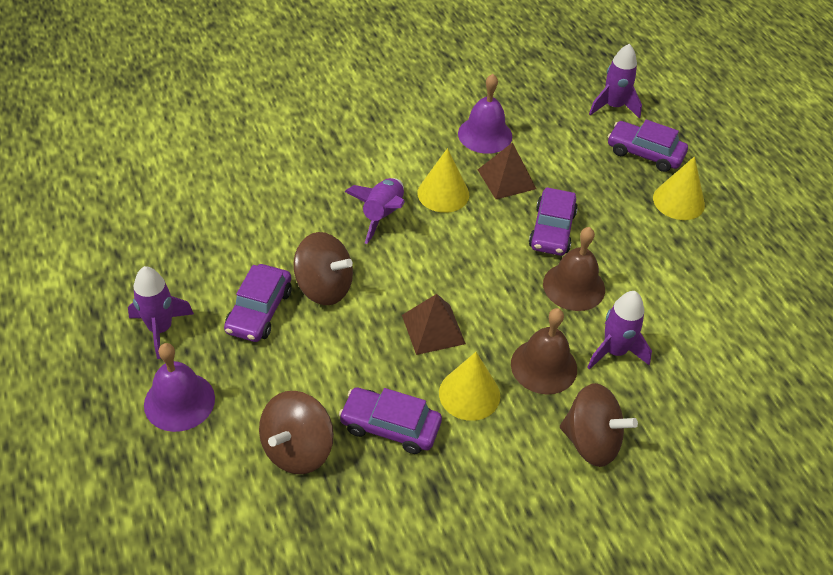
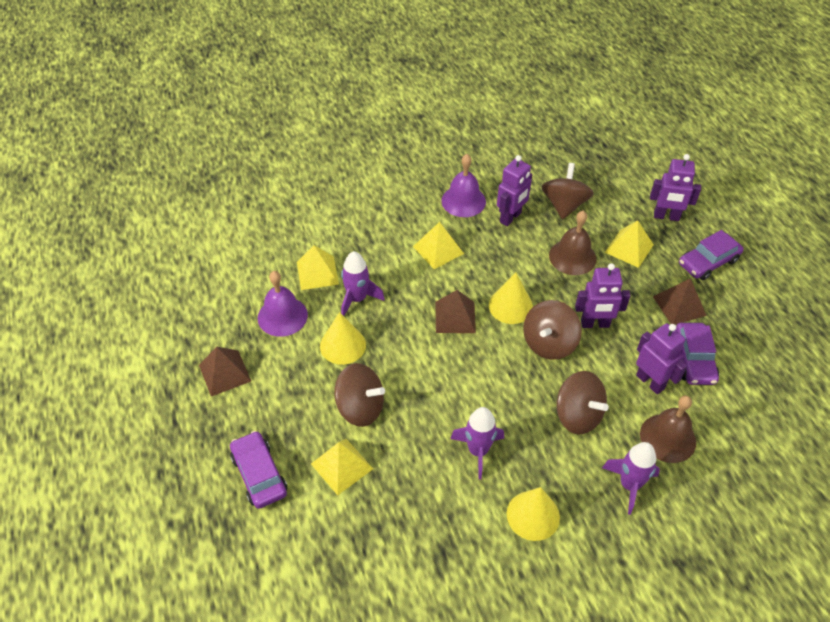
brown pyramid: [402,294,466,355] [478,142,536,199] = 2 -> [199,347,251,396] [436,290,476,333] [653,278,707,325] = 3
brown spinning top: [259,391,334,474] [293,232,353,305] [560,383,638,467] = 3 -> [335,363,385,427] [523,300,582,360] [541,163,594,219] [557,371,609,435] = 4
purple car: [224,264,292,342] [339,388,442,454] [529,187,578,256] [608,119,688,172] = 4 -> [230,431,287,509] [676,323,719,385] [679,230,744,280] = 3
purple robot: none = 0 -> [497,155,532,226] [575,263,631,328] [636,323,687,394] [650,154,701,221] = 4
purple rocket: [128,266,194,359] [344,178,405,244] [587,291,652,370] [589,44,642,119] = 4 -> [341,251,385,316] [450,407,504,479] [602,442,660,515] = 3
yellow pyramid: none = 0 -> [297,245,339,290] [311,439,373,495] [413,222,464,269] [605,220,654,268] = 4

